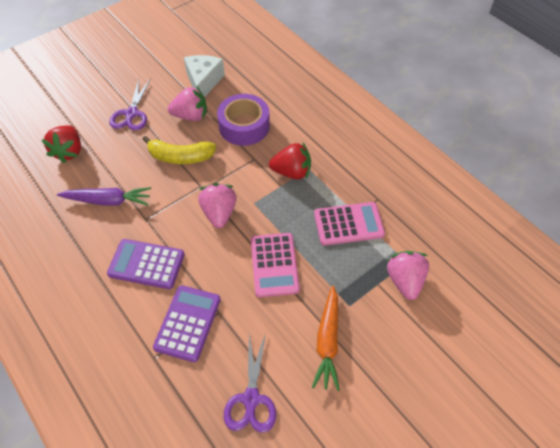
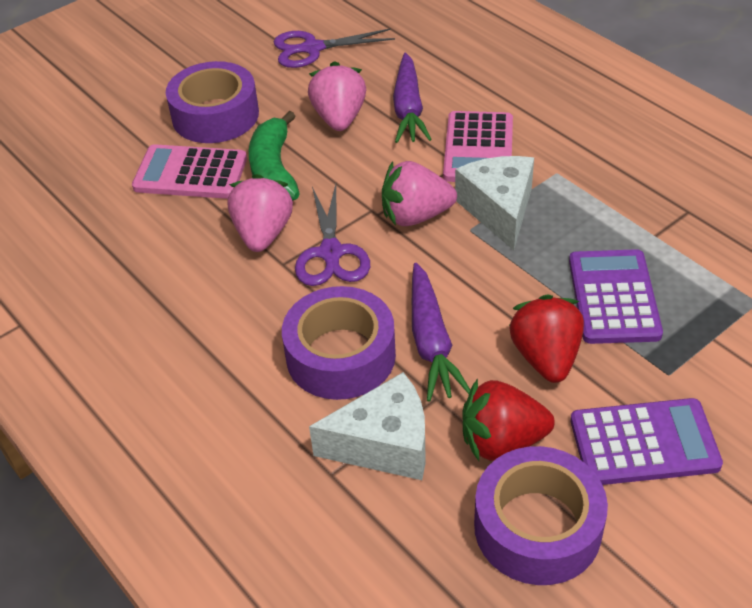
green banana: none = 0 -> [249,111,300,201] = 1
orange carrot: [312,286,340,391] = 1 -> none = 0
purple carrot: [57,187,151,206] = 1 -> [393,53,432,143] [412,263,470,402] = 2
purple tape: [217,94,270,146] = 1 -> [166,61,259,143] [282,286,396,400] [474,446,608,585] = 3
white cheese: [184,55,225,98] = 1 -> [309,372,426,480] [455,156,534,250] = 2
yellow banana: [142,136,216,164] = 1 -> none = 0

